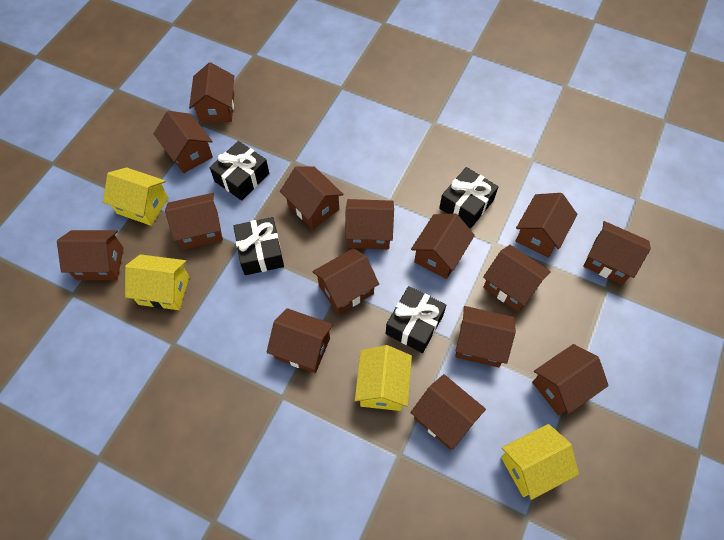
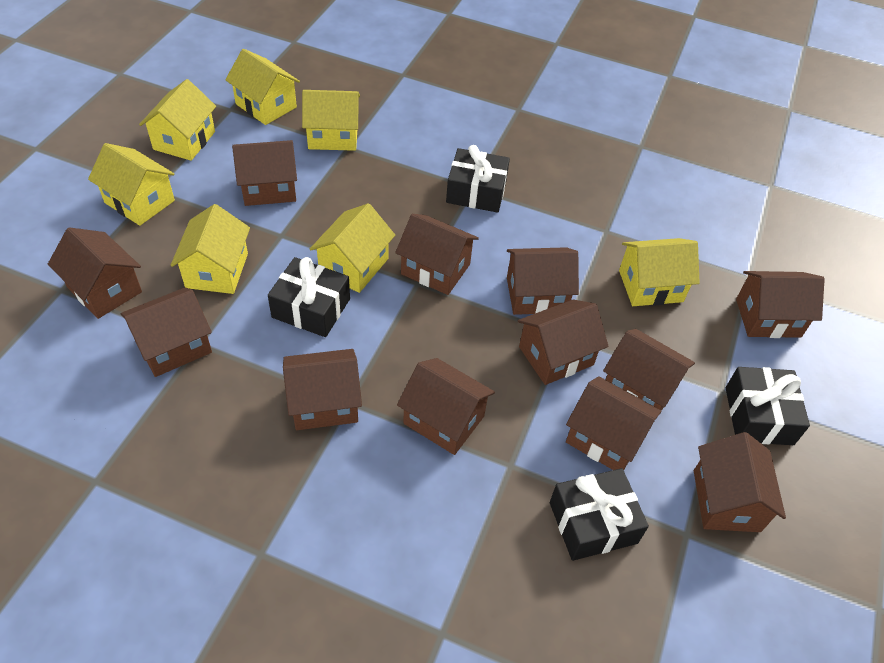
brown house: [57,230,124,280] [154,111,213,173] [165,193,223,250] [189,62,234,122] [266,308,333,373] [280,166,344,229] [312,248,379,315] [345,199,394,249] [410,374,486,449] [411,213,475,279] [455,306,516,367] [483,245,551,312] [516,193,578,258] [532,344,609,416] [583,221,651,285] = 15 -> [48,227,142,319] [121,287,212,377] [232,140,297,206] [283,349,362,430] [395,214,479,295] [397,358,495,455] [507,247,579,315] [518,300,609,385] [566,376,661,470] [603,329,695,411] [694,432,786,532] [736,271,825,338] = 12
yellow house: [103,167,168,226] [125,254,189,310] [355,345,412,411] [501,424,579,500] = 4 -> [88,143,175,226] [139,79,216,161] [171,204,250,294] [225,49,300,125] [302,90,360,151] [310,203,395,293] [619,238,700,306] = 7

